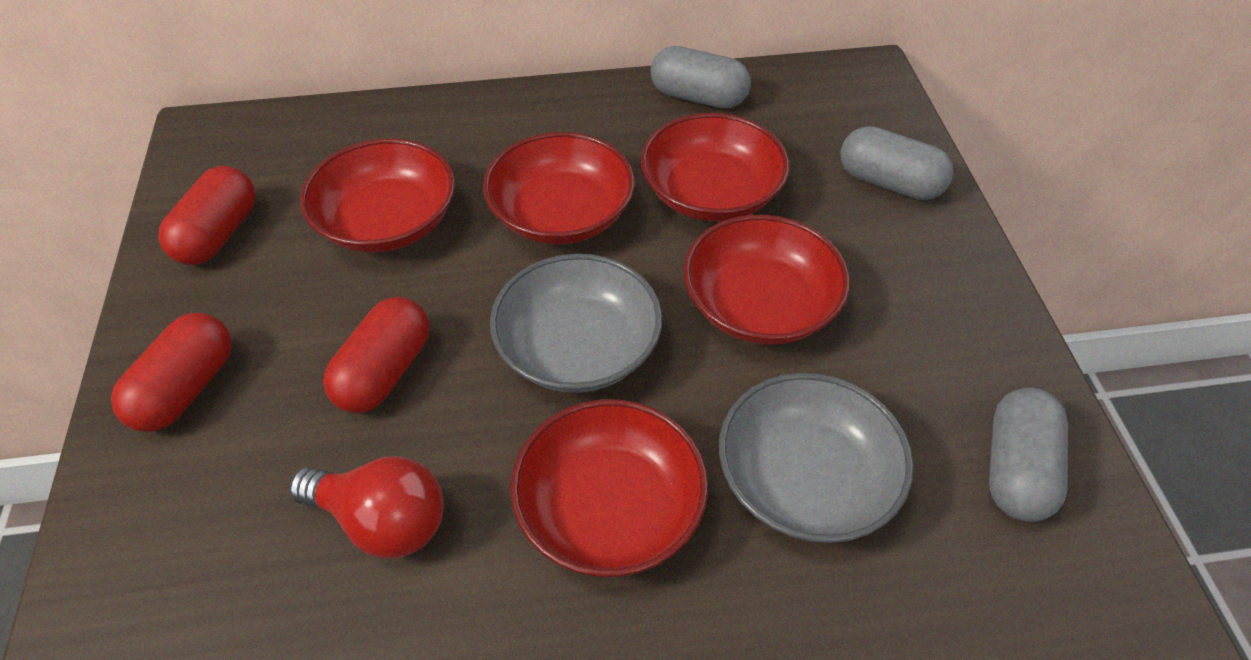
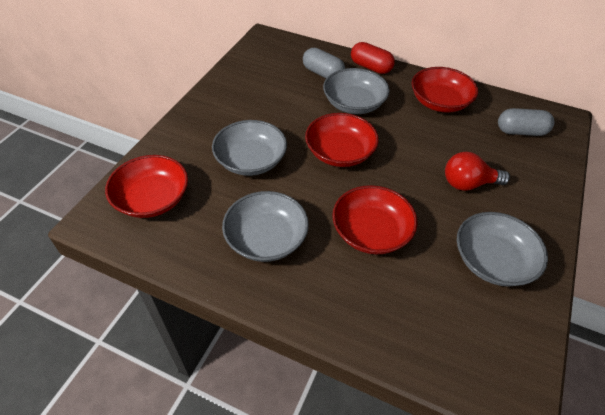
grey bowl: [490,254,662,393] [719,373,914,543] = 2 -> [212,120,287,176] [222,191,309,262] [323,68,390,114] [457,212,548,287] = 4
grey capsule: [650,46,751,109] [841,126,953,200] [989,388,1068,522] = 3 -> [303,48,345,78] [498,108,554,136] = 2
red bowl: [300,138,455,252] [483,132,635,244] [510,399,708,577] [641,113,789,222] [683,214,850,345] = 5 -> [105,155,188,218] [305,113,379,167] [332,185,418,254] [411,67,478,113] = 4
red capsule: [111,313,232,432] [158,166,256,265] [323,297,430,413] = 3 -> [351,42,395,74] = 1

